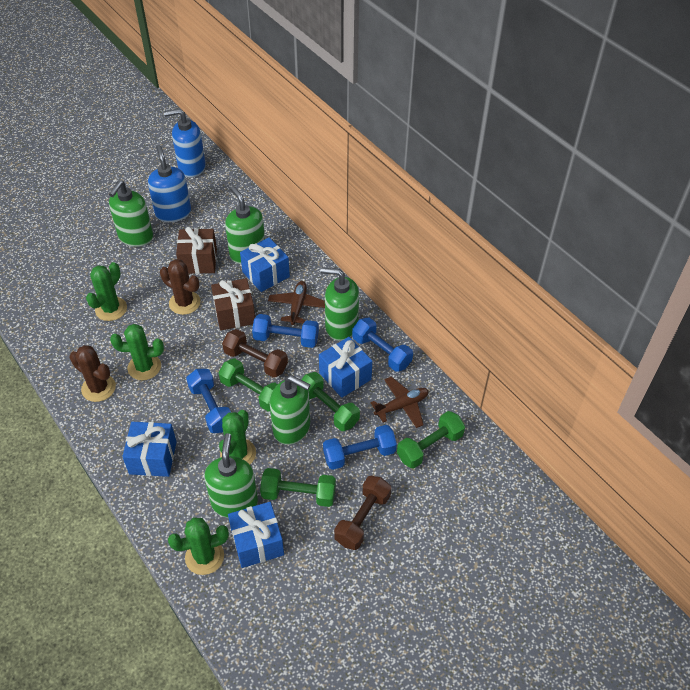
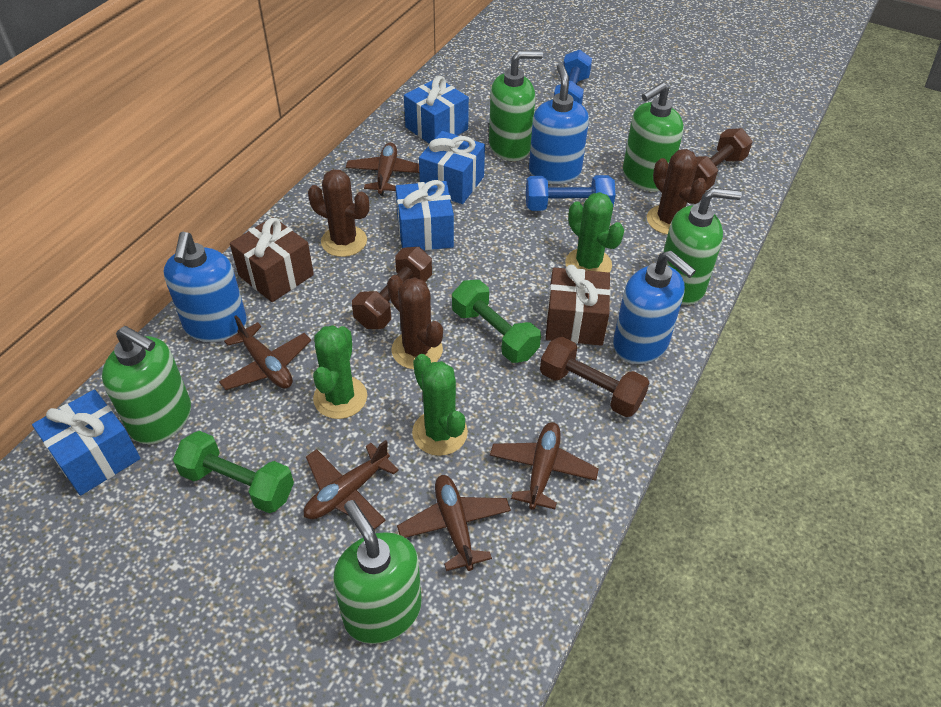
blue dumbbell: [186,369,231,433] [252,314,319,348] [323,425,397,470] [352,318,413,372] = 4 -> [526,175,615,211] [554,50,592,105] = 2
blue soap dispenser: [148,145,191,222] [164,108,206,177] = 2 -> [164,232,247,342] [529,64,589,184] [613,251,696,364] = 3
brown cactus: [69,345,116,402] [160,259,201,315] = 2 -> [308,169,369,257] [387,275,443,369] [647,149,707,235] = 3
brown dumbbell: [222,329,288,378] [334,476,391,550] = 2 -> [352,247,432,329] [540,337,649,417] [692,128,753,190] = 3
brown plane: [268,281,325,325] [371,377,429,428] = 2 -> [219,315,311,390] [304,440,399,529] [346,142,419,196] [397,475,511,571] [490,422,599,510] = 5
green cactus: [86,262,127,321] [110,324,164,380] [168,517,229,575] [219,410,256,464] = 4 -> [313,325,367,419] [412,354,468,456] [565,192,624,273] = 3
green dumbbell: [218,358,278,412] [260,468,336,507] [301,372,360,431] [397,411,465,469] = 4 -> [173,431,294,513] [452,280,541,363] = 2

